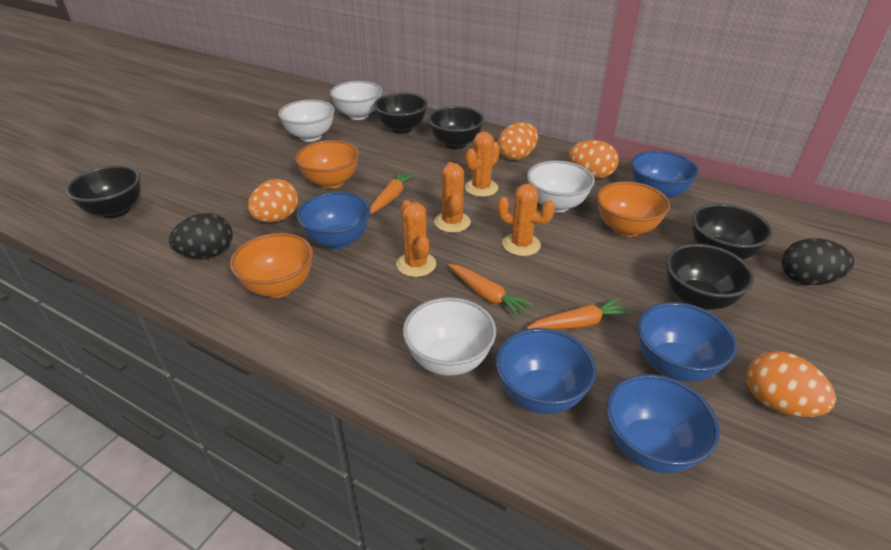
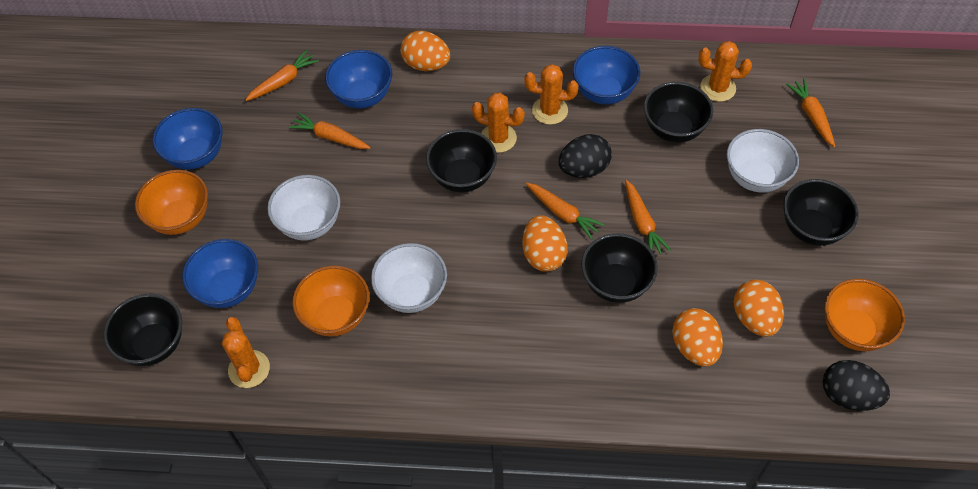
blue bowl: [297,192,371,249] [496,328,596,414] [606,374,720,473] [631,150,699,199] [637,302,737,381] = 5 -> [152,108,223,170] [182,239,258,308] [325,50,392,109] [573,46,640,105] = 4
orange carrot: [370,171,416,214] [448,264,534,318] [527,298,632,330] = 3 -> [245,50,319,101] [289,113,371,149] [526,183,605,240] [625,180,671,254] [786,79,835,147] = 5
white bowl: [278,100,335,142] [330,81,382,120] [403,297,496,376] [527,160,595,213] = 4 -> [267,175,340,241] [371,243,447,313] [727,129,799,192] = 3

